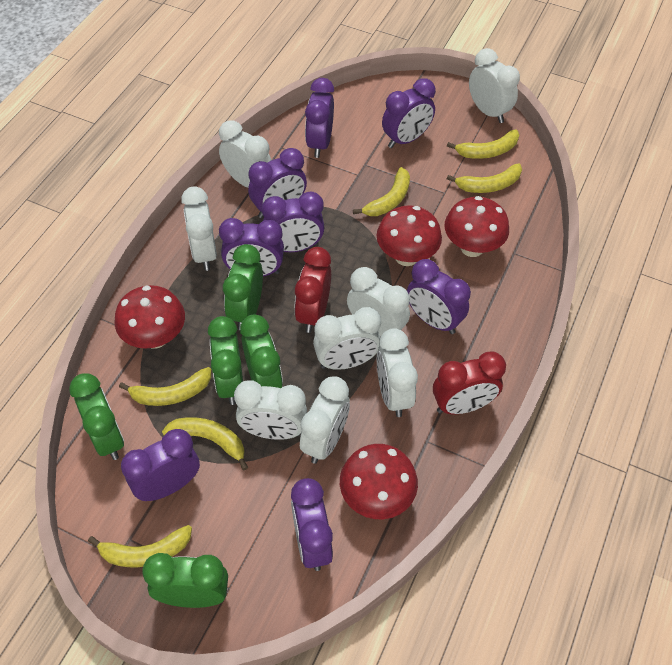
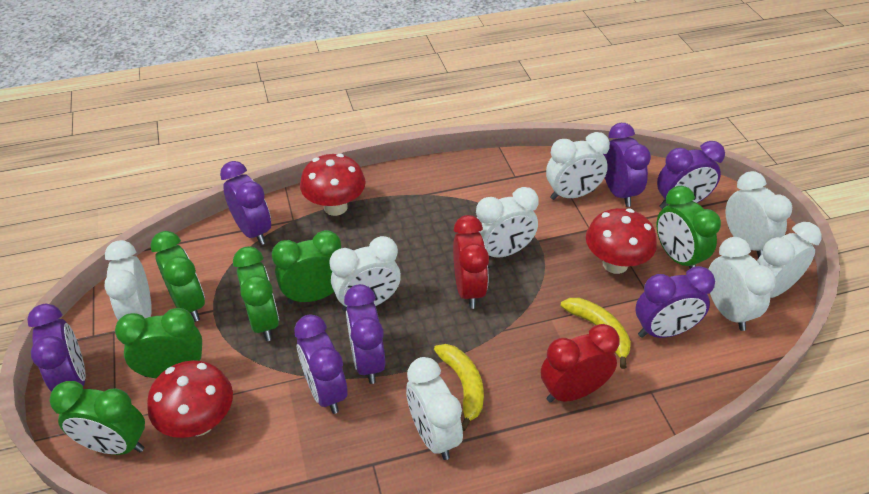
green clock: [69,373,124,460] [142,553,228,608] [208,316,243,405] [223,244,263,330] [240,314,283,388] = 5 -> [49,381,145,455] [115,308,202,378] [151,231,205,322] [233,246,279,341] [272,230,341,304] [657,186,721,269] = 6
purple clock: [121,429,200,501] [219,218,284,276] [248,148,307,218] [262,192,325,252] [291,478,333,571] [305,78,334,158] [382,78,436,148] [407,259,471,334] = 8 -> [27,304,86,392] [220,161,271,245] [294,314,347,414] [344,284,385,384] [603,123,651,207] [636,266,715,338] [657,141,725,209] = 7
red mushroom: [115,285,185,349] [340,444,418,519] [376,205,442,266] [445,196,509,257] = 4 -> [147,360,233,438] [300,154,366,216] [586,208,657,274] = 3
yellow banana: [88,525,192,567] [119,367,211,406] [162,417,248,470] [353,167,410,216] [447,129,519,159] [447,163,522,193] = 6 -> [434,344,484,431] [561,298,631,369] = 2

